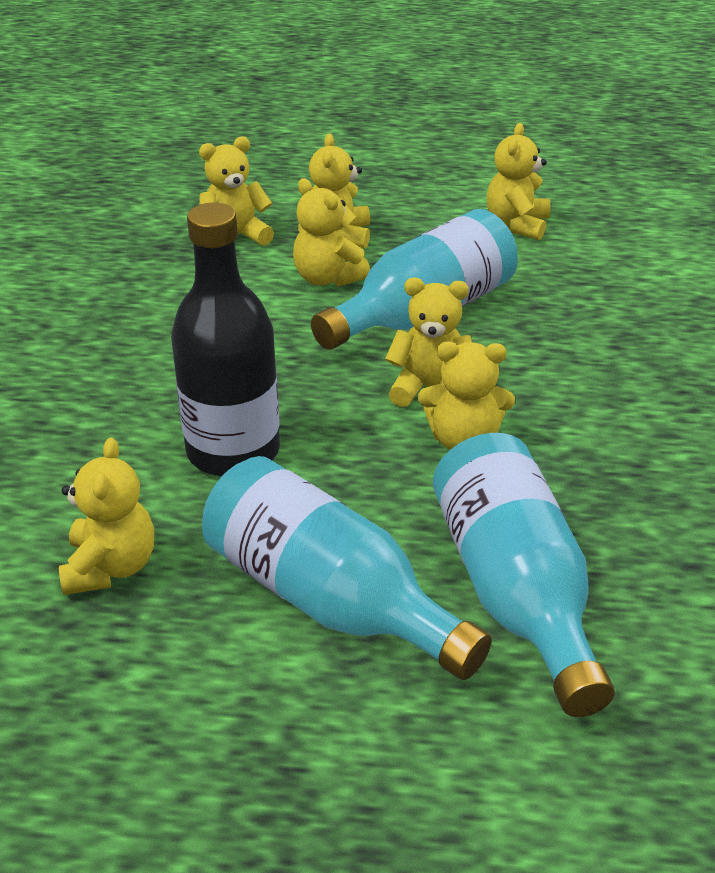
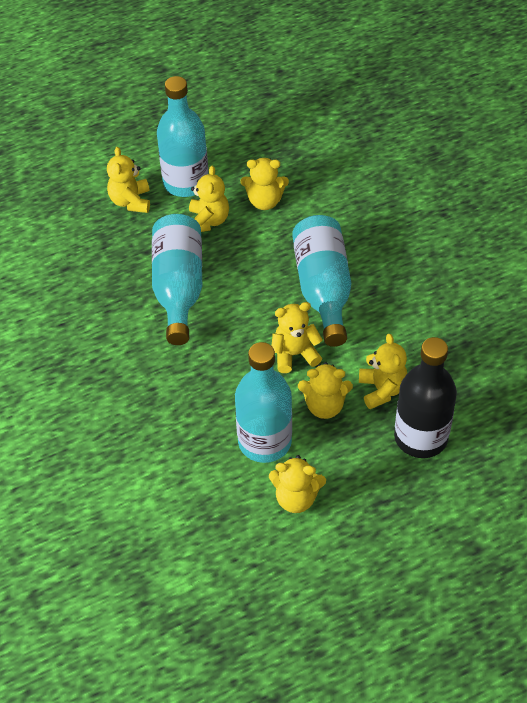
turquoise bottle: [202,456,492,680] [311,209,518,350] [433,433,615,717] = 3 -> [152,214,202,345] [157,76,208,197] [235,342,292,463] [292,215,351,347] = 4

